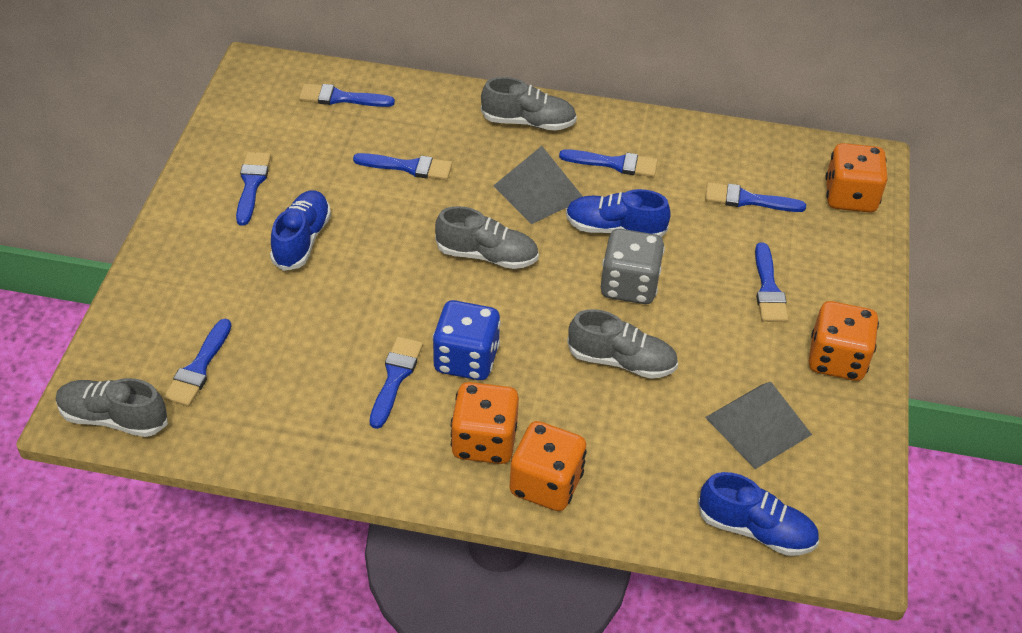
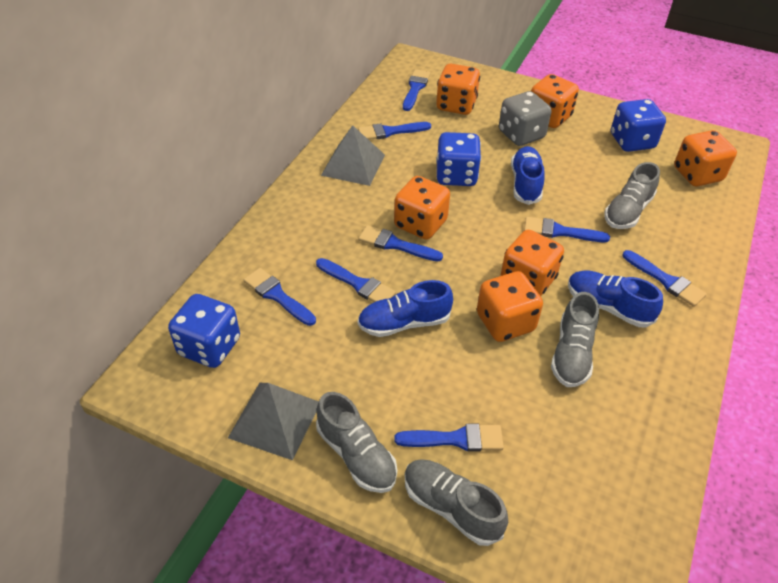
blue dice: [432,300,501,380] = 1 -> [168,294,240,368] [436,132,481,186] [611,99,666,152] = 3
orange dice: [451,382,519,464] [509,421,587,511] [809,301,879,381] [826,143,888,212] = 4 -> [394,176,450,240] [436,64,480,115] [477,271,543,342] [500,230,564,296] [531,74,579,128] [674,130,737,186] = 6

